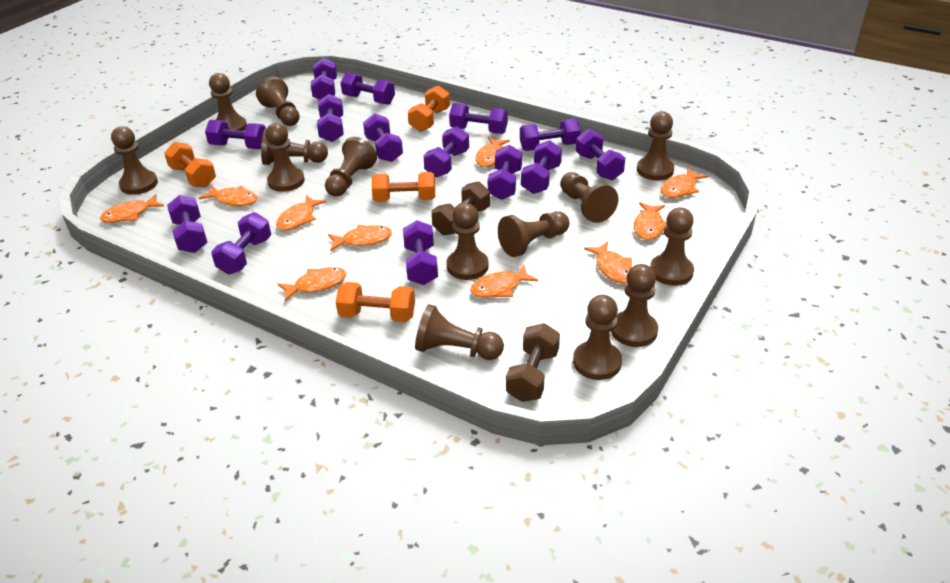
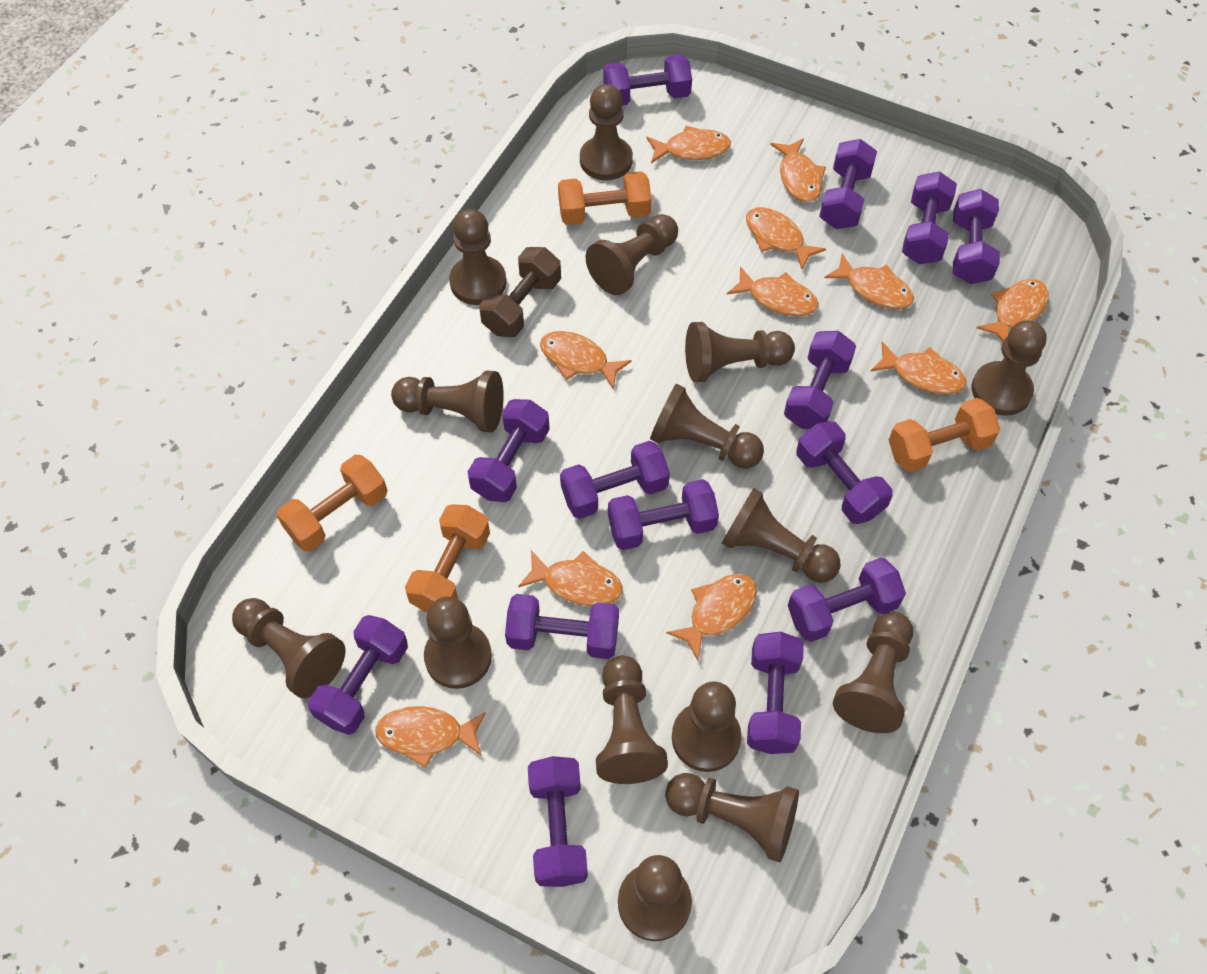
brown dumbbell: [432,181,490,235] [506,323,560,402] = 2 -> [479,247,561,337] = 1
brown pawn: [111,126,158,195] [209,73,247,131] [256,77,300,126] [261,129,328,165] [265,123,305,192] [325,137,377,197] [415,304,504,360] [447,203,489,280] [498,211,569,257] [560,172,618,223] [573,295,622,380] [611,264,658,347] [637,111,674,181] [650,208,694,286] = 14 -> [232,598,346,698] [391,371,504,432] [424,597,492,689] [449,209,506,305] [580,84,633,180] [586,214,678,295] [596,656,668,784] [618,855,692,941] [650,384,764,469] [665,773,799,862] [672,681,742,772] [685,322,795,382] [722,488,841,583] [833,612,913,733] [971,320,1047,416] = 15
orange fish: [100,194,164,223] [199,185,257,206] [276,195,327,231] [278,267,346,301] [328,225,392,251] [470,265,538,298] [476,137,510,167] [584,241,632,284] [634,202,667,240] [661,168,708,198] = 10 -> [375,706,486,768] [518,550,623,606] [540,331,631,390] [646,126,731,163] [666,574,757,660] [727,267,819,316] [746,207,826,270] [770,138,826,202] [824,253,914,309] [870,342,967,394] [977,279,1049,342] = 11

